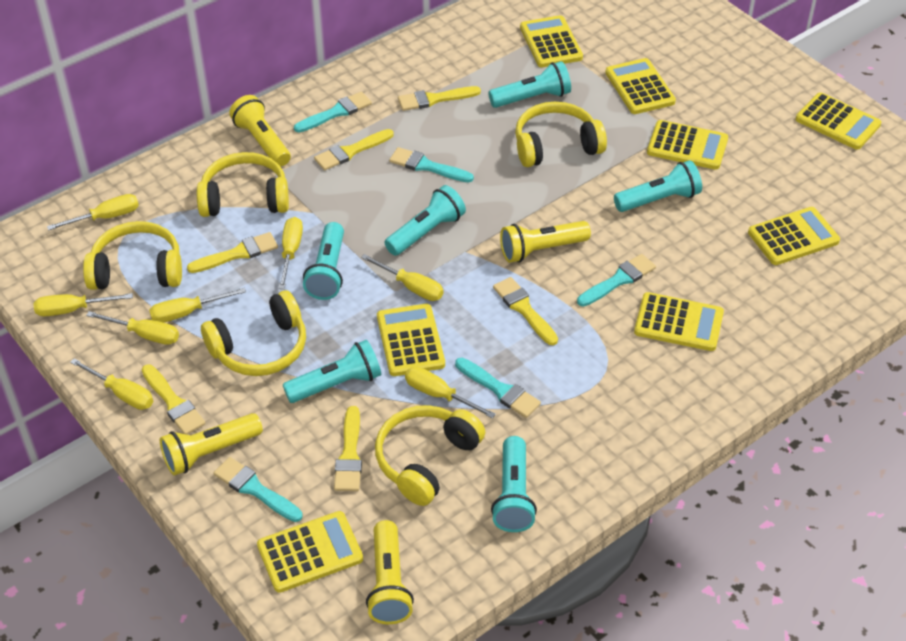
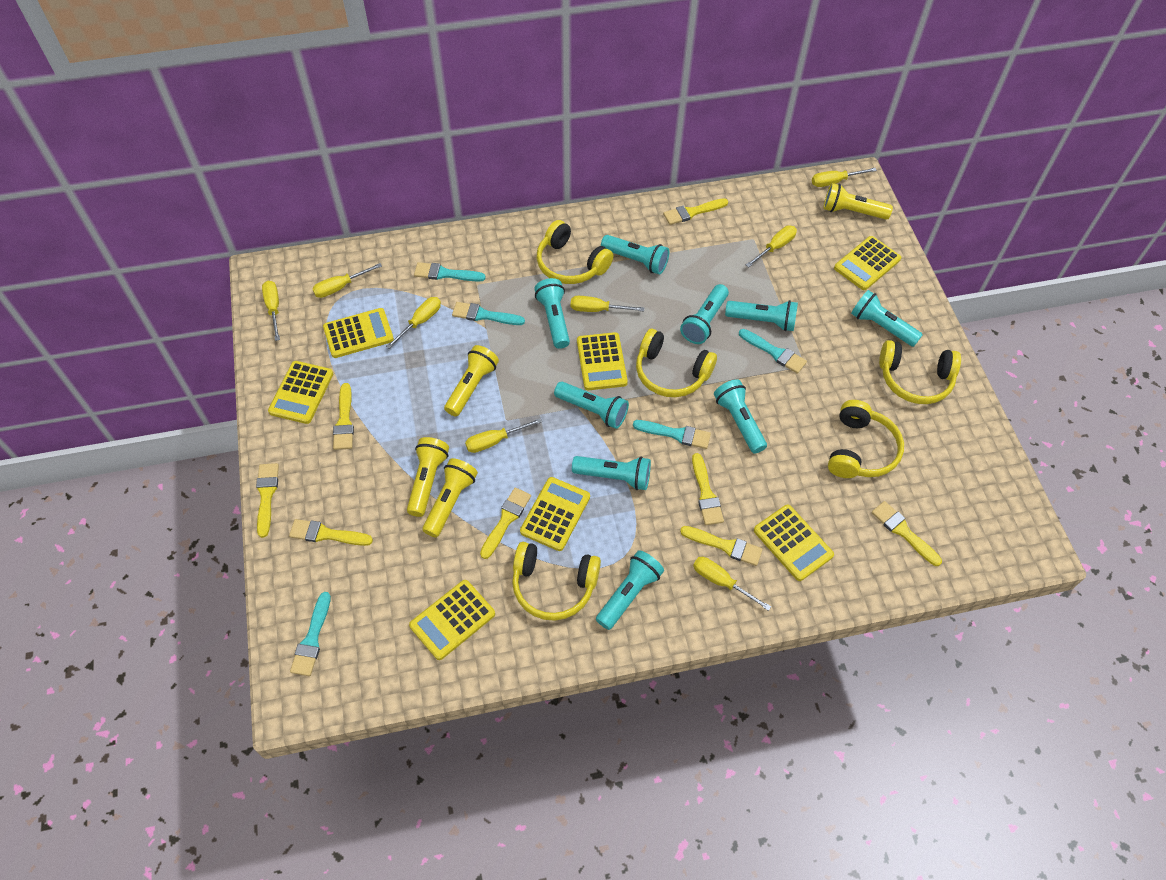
turquoise flashlight: [283,340,381,403] [303,222,344,300] [384,185,466,256] [488,61,571,108] [491,436,537,532] [614,160,702,212] = 6 -> [534,278,570,349] [554,382,629,429] [572,456,651,490] [596,550,664,630] [601,235,669,274] [680,284,729,344] [714,379,767,454] [725,300,798,331] [851,290,923,347] = 9
yellow brush: [141,364,205,435] [187,232,278,273] [314,129,394,170] [334,406,362,491] [398,86,481,111] [493,277,558,345] = 6 -> [256,463,279,538] [289,519,373,546] [333,383,354,450] [480,487,531,559] [663,198,728,225] [680,526,763,566] [692,453,724,525] [871,501,942,566] = 8
yellow calculator: [257,511,363,593] [377,304,445,376] [520,15,583,68] [605,58,676,114] [634,292,724,351] [647,120,728,170] [748,207,840,265] [796,92,881,150] = 8 -> [268,361,333,424] [323,308,394,358] [409,580,495,660] [520,477,590,551] [577,332,628,390] [754,505,834,581] [834,236,901,290] = 7

